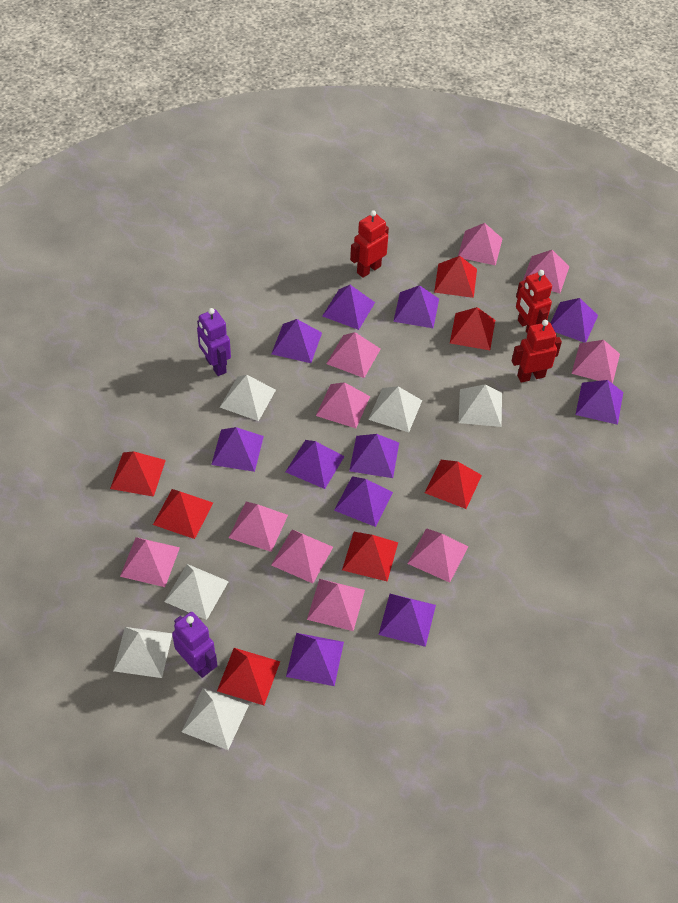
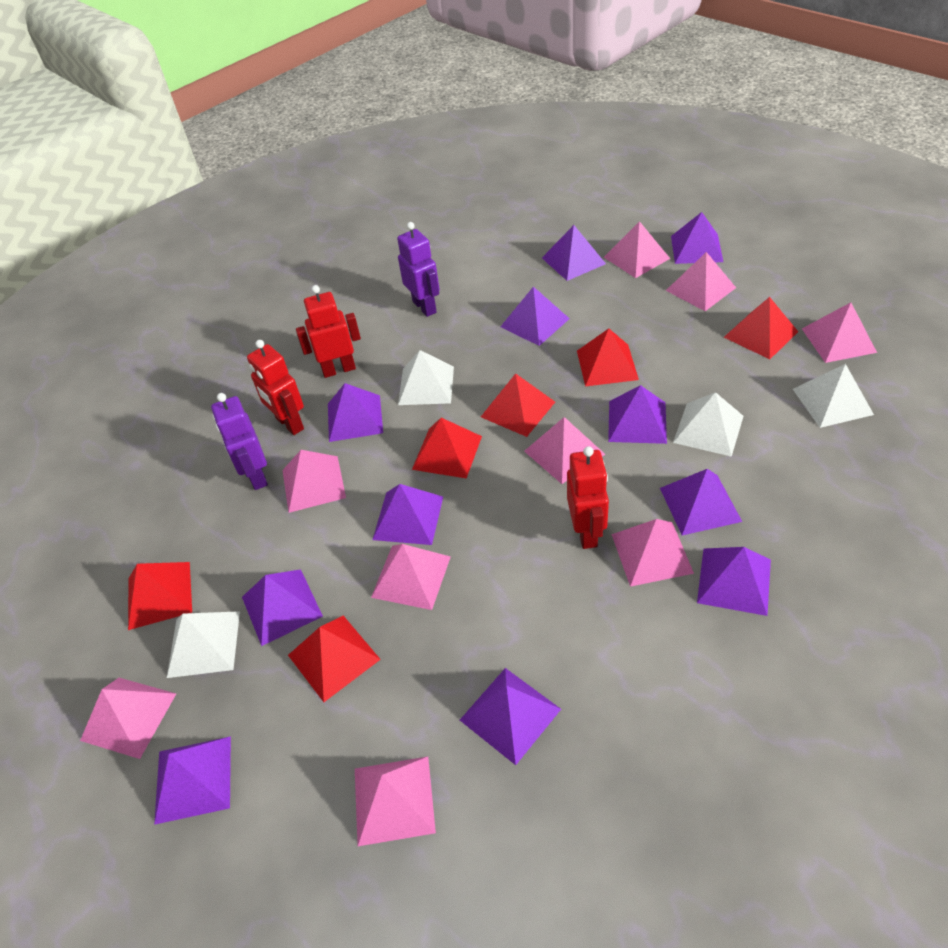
pink pyramid: [120,537,180,587] [229,502,288,552] [271,529,333,583] [307,579,365,631] [316,382,370,428] [326,332,381,378] [407,528,468,583] [458,223,503,266] [523,250,570,293] [572,340,620,384] = 10 -> [80,678,176,759] [282,450,346,513] [355,756,436,846] [371,544,451,610] [524,417,605,484] [604,221,670,278] [611,519,694,587] [666,252,736,311] [802,302,877,363] = 9
red pyramid: [110,451,166,497] [153,489,213,539] [217,648,280,705] [342,532,398,581] [425,460,482,509] [434,256,477,298] [450,307,495,350] = 7 -> [128,562,192,630] [288,616,381,702] [412,418,482,479] [481,373,555,437] [577,329,639,386] [724,297,798,359] = 6
white pyramid: [113,627,172,678] [164,564,229,620] [182,688,249,750] [220,375,276,421] [368,386,422,432] [459,384,502,427] = 6 -> [167,611,240,678] [398,350,454,405] [673,392,744,457] [793,364,874,428] = 4

